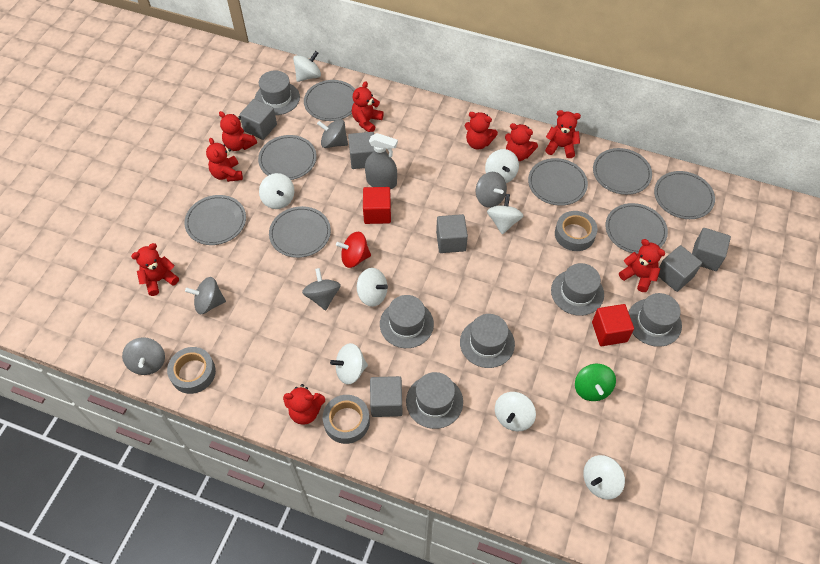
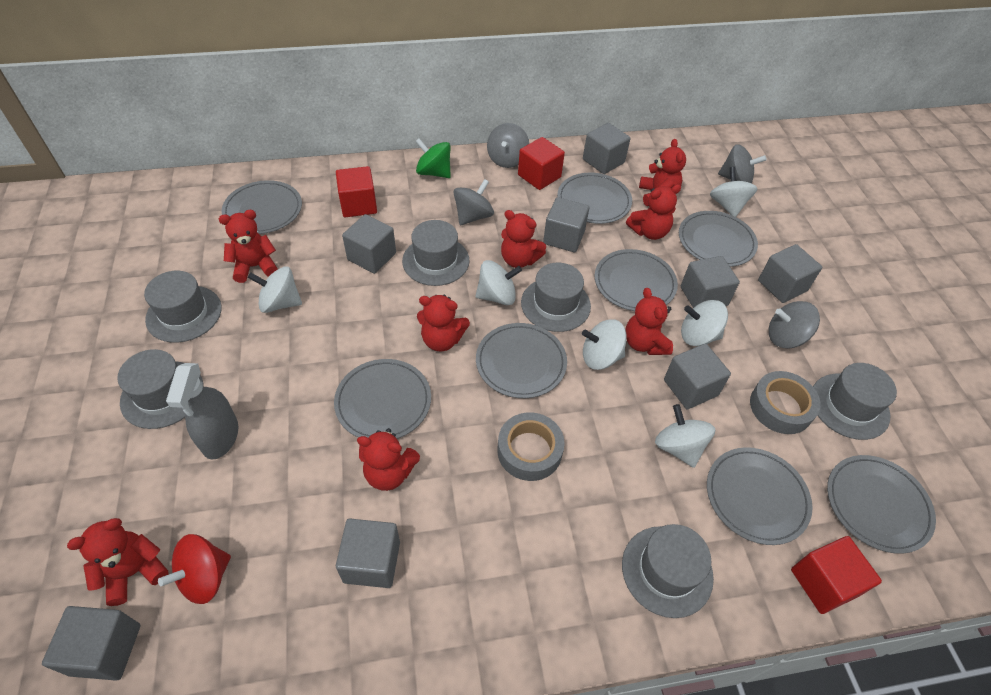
grey cube: [239,99,277,140] [348,132,374,169] [370,376,403,417] [436,214,468,253] [658,245,702,292] [692,228,731,271] = 6 -> [42,606,140,681] [336,518,400,588] [342,214,396,274] [543,197,589,252] [583,123,631,174] [664,344,731,409] [681,256,740,308] [758,244,822,303] = 8
grey spinning top: [122,337,165,375] [185,277,226,314] [302,268,341,310] [317,119,348,148] [476,172,507,208] = 5 -> [453,179,494,225] [487,123,529,168] [718,144,767,183] [769,301,820,349] = 4
grey tape: [167,347,216,394] [323,395,370,444] [555,211,598,251] = 3 -> [497,412,565,481] [750,371,821,434] = 2
red cube: [363,187,391,224] [592,304,634,346] = 2 -> [336,166,377,217] [518,137,565,190] [791,536,882,614] = 3
red teddy bear: [131,243,179,296] [206,138,243,182] [219,111,257,151] [283,384,325,425] [352,81,384,132] [465,112,498,150] [505,123,538,161] [545,110,581,158] [619,239,665,292] = 9 -> [67,518,169,606] [219,210,278,283] [357,428,420,491] [417,295,470,351] [501,210,546,268] [625,288,673,355] [626,184,681,240] [639,139,686,206] = 8
white spinning top: [259,173,294,209] [293,51,321,82] [330,343,368,385] [357,268,388,307] [485,149,519,183] [487,194,523,234] [495,392,536,431] [583,455,625,500] = 8 -> [248,267,302,313] [475,260,522,305] [582,319,627,370] [655,404,715,468] [681,300,728,346] [710,167,758,217] = 6

